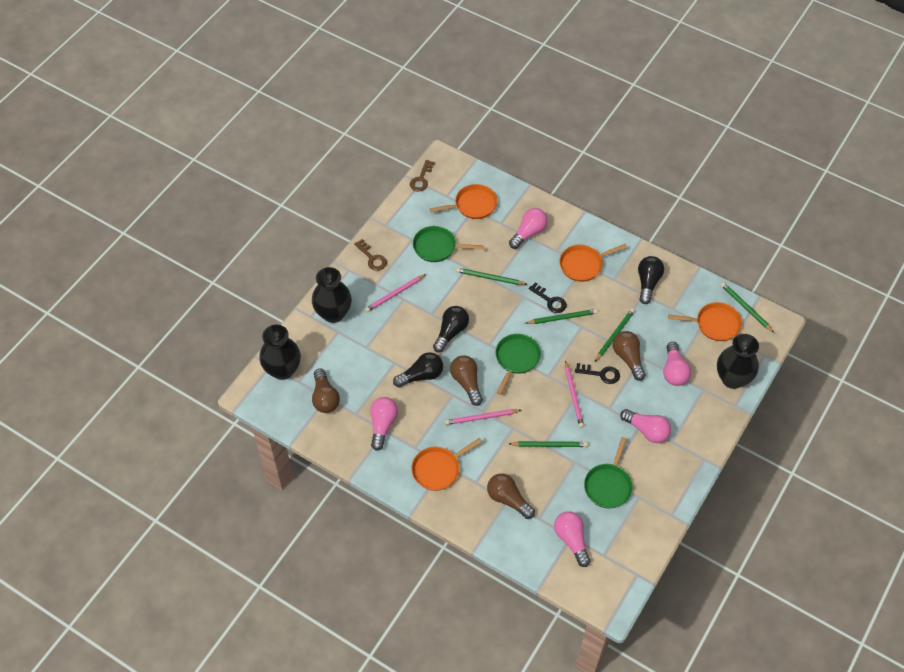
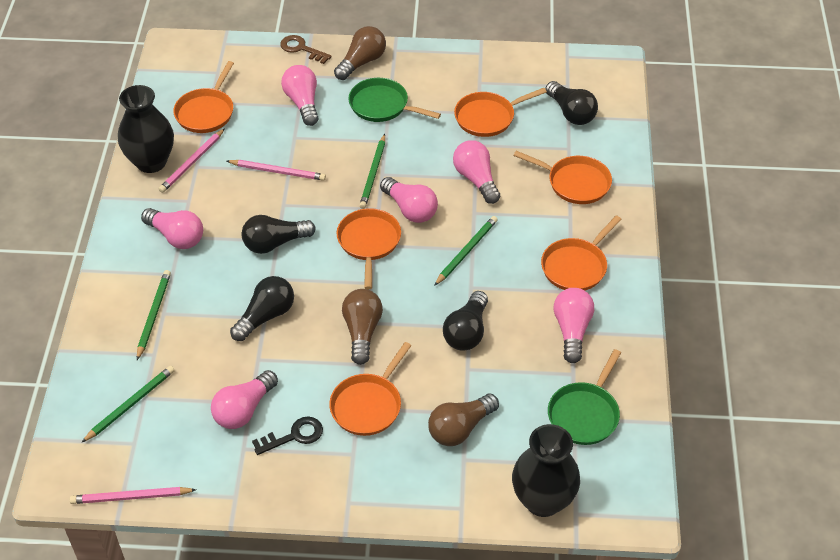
black key: [529,282,567,313] [575,363,620,384] = 2 -> [252,417,323,455] = 1
black light bulb: [393,352,443,387] [433,306,469,353] [638,256,664,304] = 3 -> [230,276,294,341] [242,215,316,254] [443,291,488,351] [545,81,598,125] = 4
black vase: [260,325,301,380] [312,267,352,323] [717,334,759,389] = 3 -> [118,85,174,173] [512,424,580,517] = 2
brown key: [354,239,387,271] [410,160,435,192] = 2 -> [280,35,332,64] = 1
brown light bulb: [312,368,340,413] [450,355,483,406] [487,473,535,519] [613,331,646,381] = 4 -> [334,26,386,80] [342,289,383,365] [428,393,499,446] = 3
green pan: [413,226,484,262] [495,334,541,395] [584,437,633,508] = 3 -> [349,78,441,122] [548,349,621,445] = 2
green pencil: [456,268,528,285] [509,441,588,447] [525,309,598,324] [595,309,635,362] [721,282,774,333] = 5 -> [81,366,175,443] [137,270,171,360] [359,134,385,209] [434,216,498,286] = 4
orange pan: [411,438,483,491] [430,184,497,219] [559,244,627,282] [668,302,742,341] = 4 -> [173,61,234,133] [329,342,411,436] [337,208,401,289] [454,88,547,137] [513,151,612,204] [541,216,622,291] = 6
pink light bulb: [370,397,398,451] [509,208,548,249] [554,511,591,567] [620,409,671,443] [663,342,691,386] = 5 -> [141,208,203,249] [211,370,278,429] [281,65,318,126] [380,177,438,223] [453,140,500,204] [553,288,594,363] = 6

